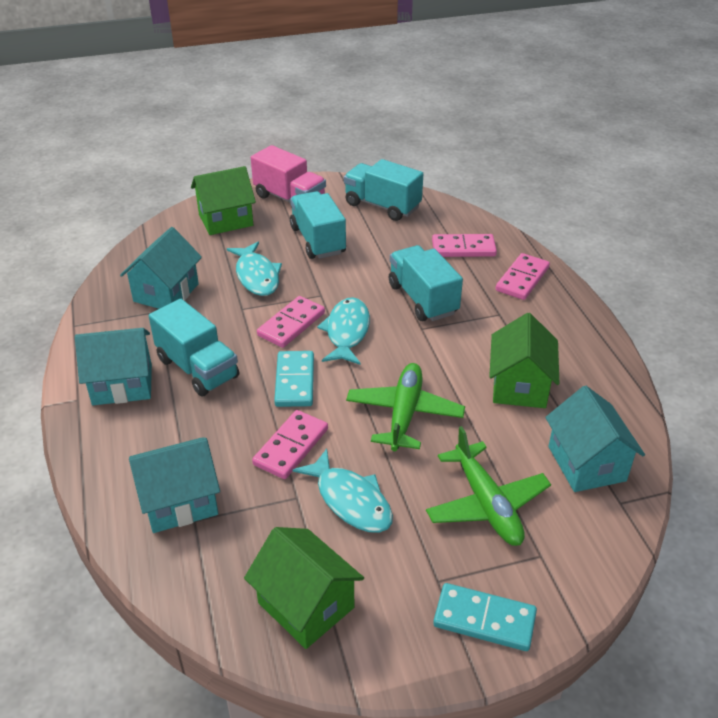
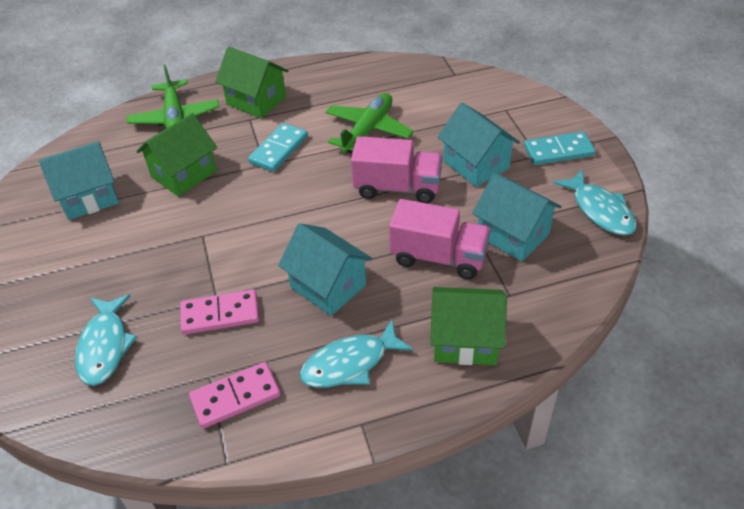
pink domino: [252,410,328,479] [257,296,325,348] [432,234,497,257] [495,253,550,300] = 4 -> [180,289,259,335] [189,362,281,428] = 2
pink truck: [251,145,326,207] = 1 -> [351,136,442,203] [389,199,491,279] = 2
turquoise truck: [149,299,239,396] [290,191,346,259] [344,159,423,221] [389,245,463,321] = 4 -> none = 0

